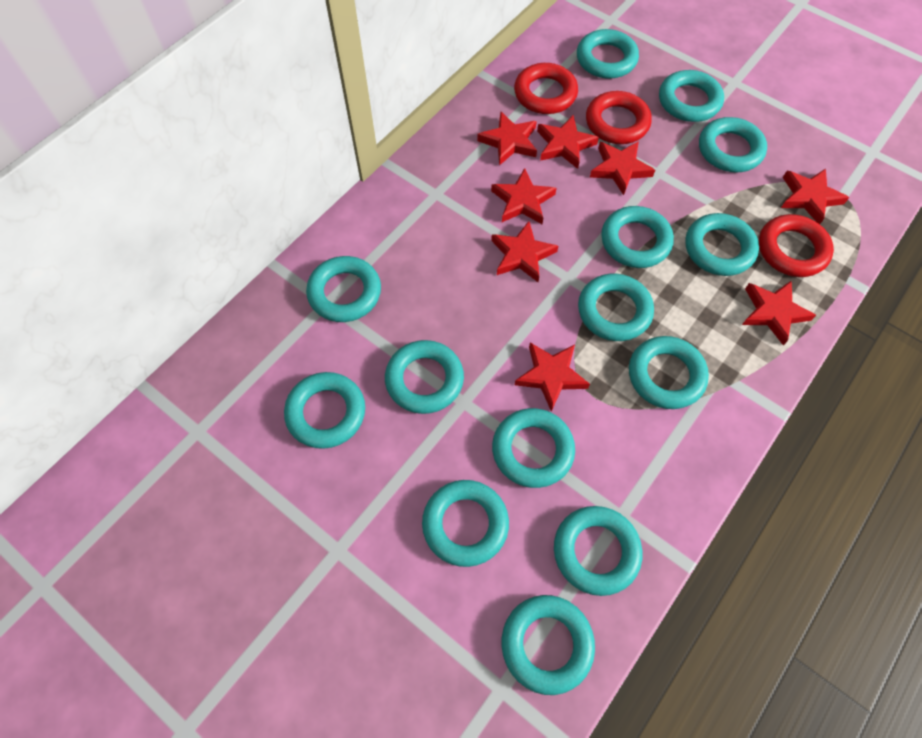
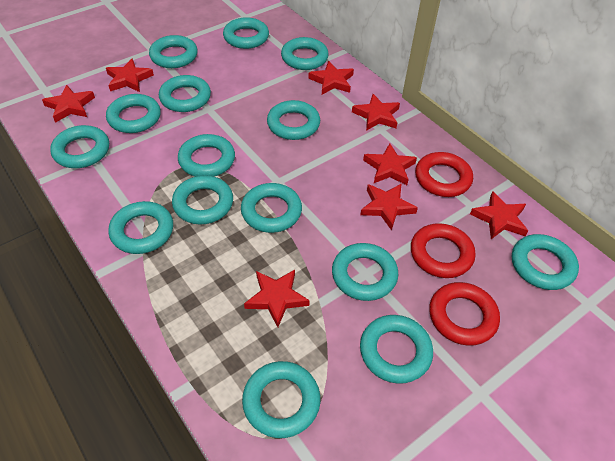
turquoise ring: [284,372,365,449] [306,256,381,322] [385,340,464,414] [422,480,509,567] [492,408,575,488] [502,595,595,695] [554,506,642,596] [577,29,639,79] [578,274,654,341] [601,206,674,268] [629,336,709,409] [659,70,724,122] [685,213,759,276] [699,117,767,172] = 14 -> [50,125,109,168] [106,94,161,133] [108,201,173,254] [149,35,198,68] [159,75,211,112] [172,175,233,224] [178,134,235,177] [223,17,269,49] [241,183,302,233] [242,361,320,438] [267,100,320,140] [281,37,329,70] [332,243,398,301] [360,315,433,384] [512,234,579,290] = 15

